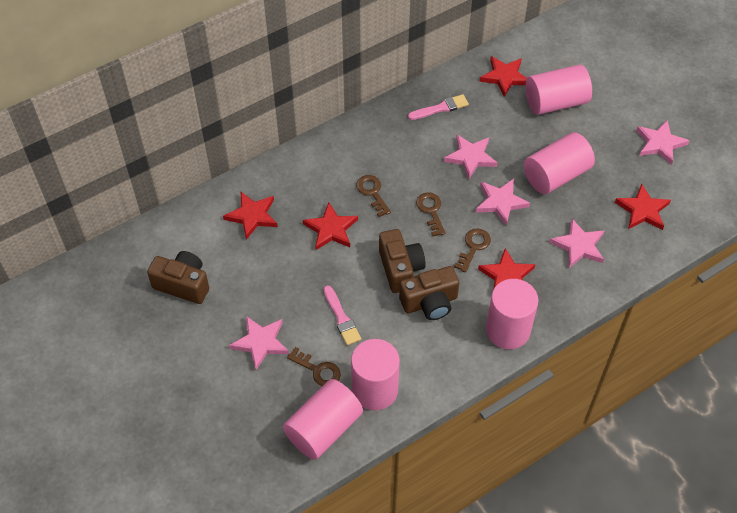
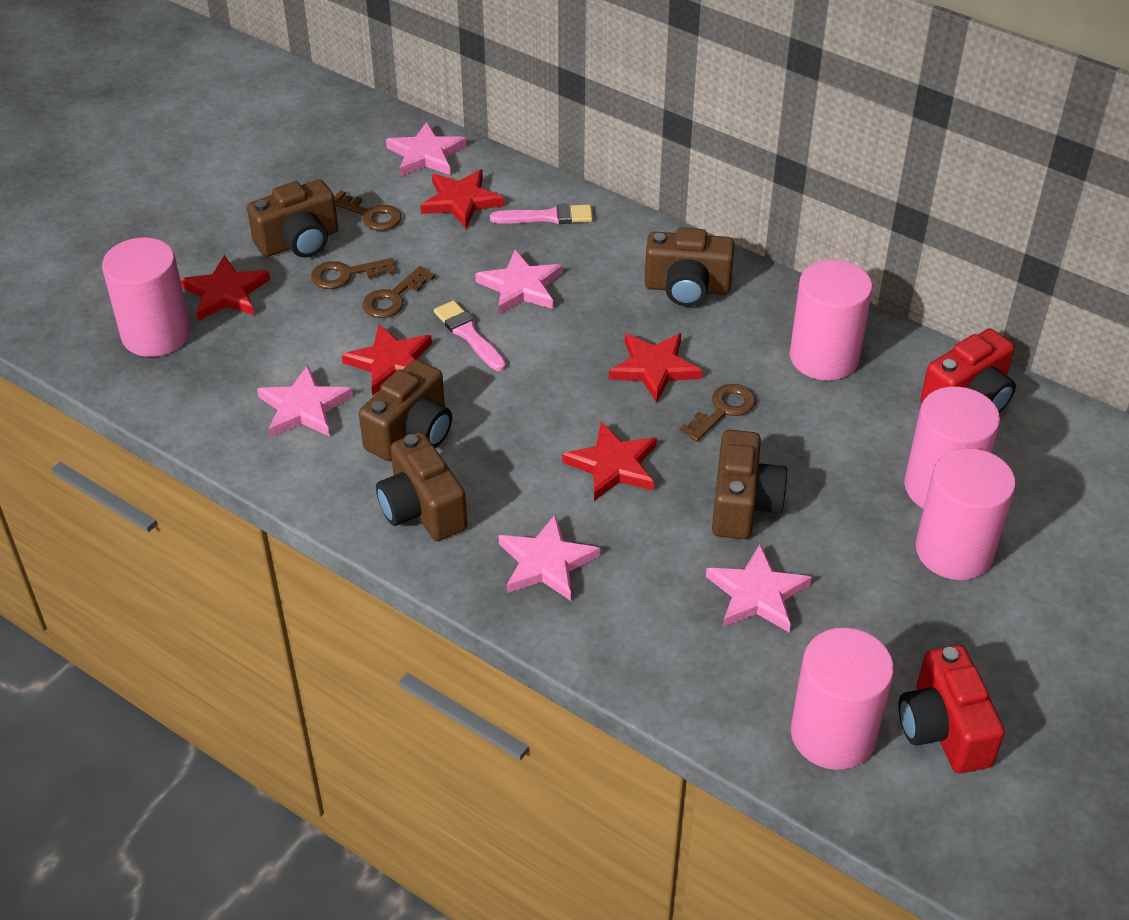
brown camera: [147,251,209,304] [379,229,425,293] [399,266,459,320] = 3 -> [247,179,338,257] [359,359,452,461] [376,432,467,541] [645,228,735,307] [712,430,788,539] = 5
red camera: none = 0 -> [899,645,1005,774] [921,329,1016,412] = 2

